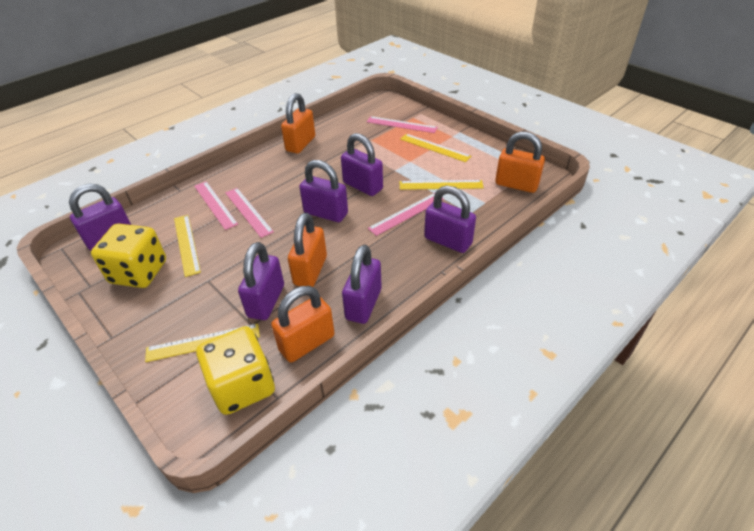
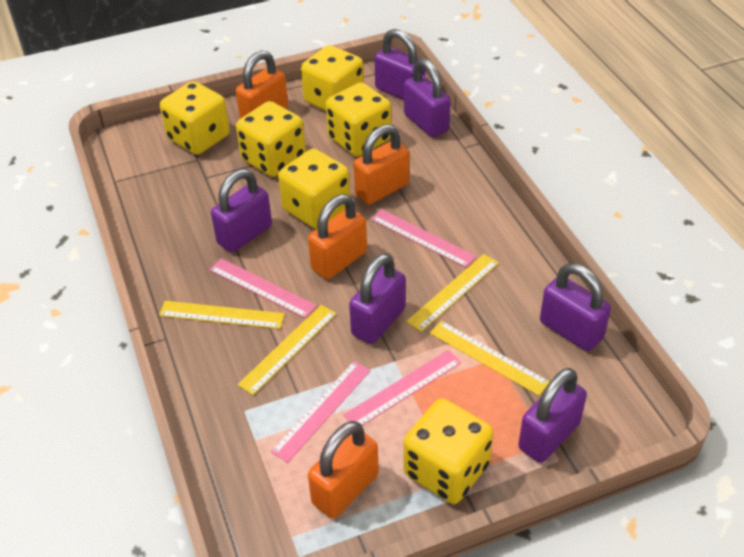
yellow dice: [91,224,166,288] [196,326,275,415] = 2 -> [160,81,230,155] [236,101,306,177] [278,149,350,229] [301,45,364,111] [326,82,391,157] [403,398,494,504] = 6

